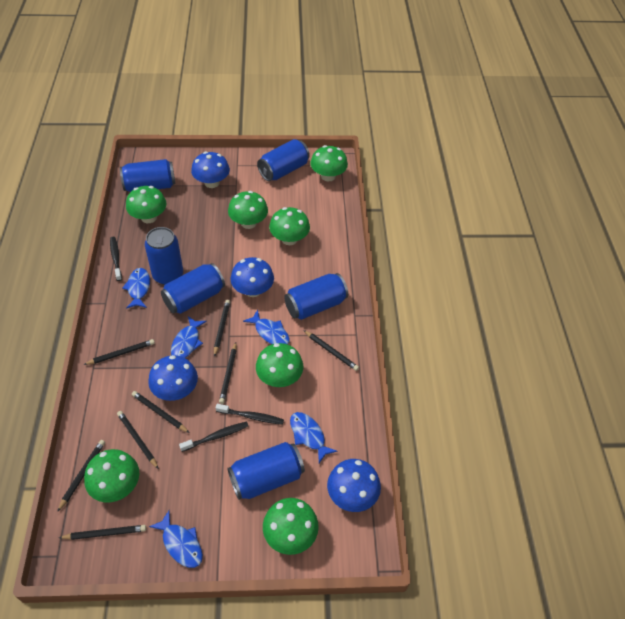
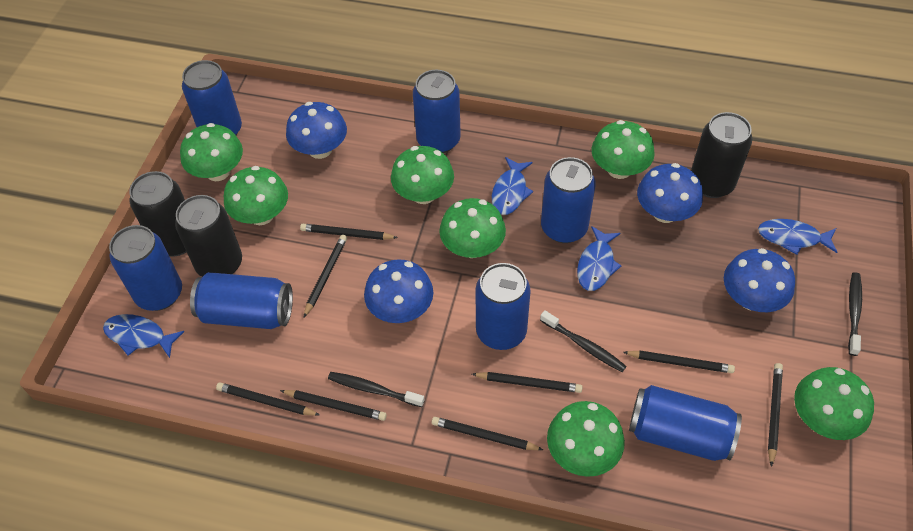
black can: none = 0 -> [129,171,186,256] [175,195,242,277] [691,112,752,198] = 3
blue can: [120,159,175,192] [145,227,183,285] [161,263,225,314] [227,442,305,500] [257,139,310,181] [284,273,348,320] = 6 -> [109,225,182,311] [182,60,242,135] [190,272,293,329] [413,70,461,153] [476,263,531,350] [541,157,596,243] [629,385,742,461] = 7
blue fish: [122,268,150,309] [149,511,203,568] [171,316,207,358] [243,310,290,344] [290,412,337,463] = 5 -> [103,314,184,358] [492,157,533,215] [577,226,621,291] [758,219,837,255] = 4

